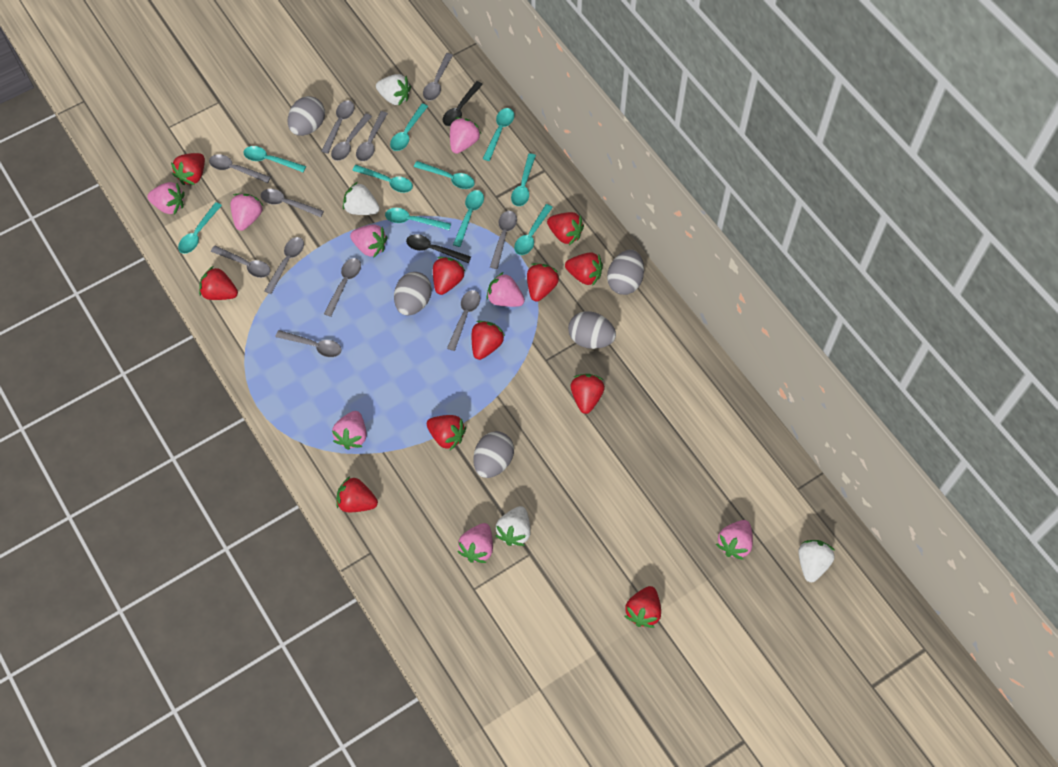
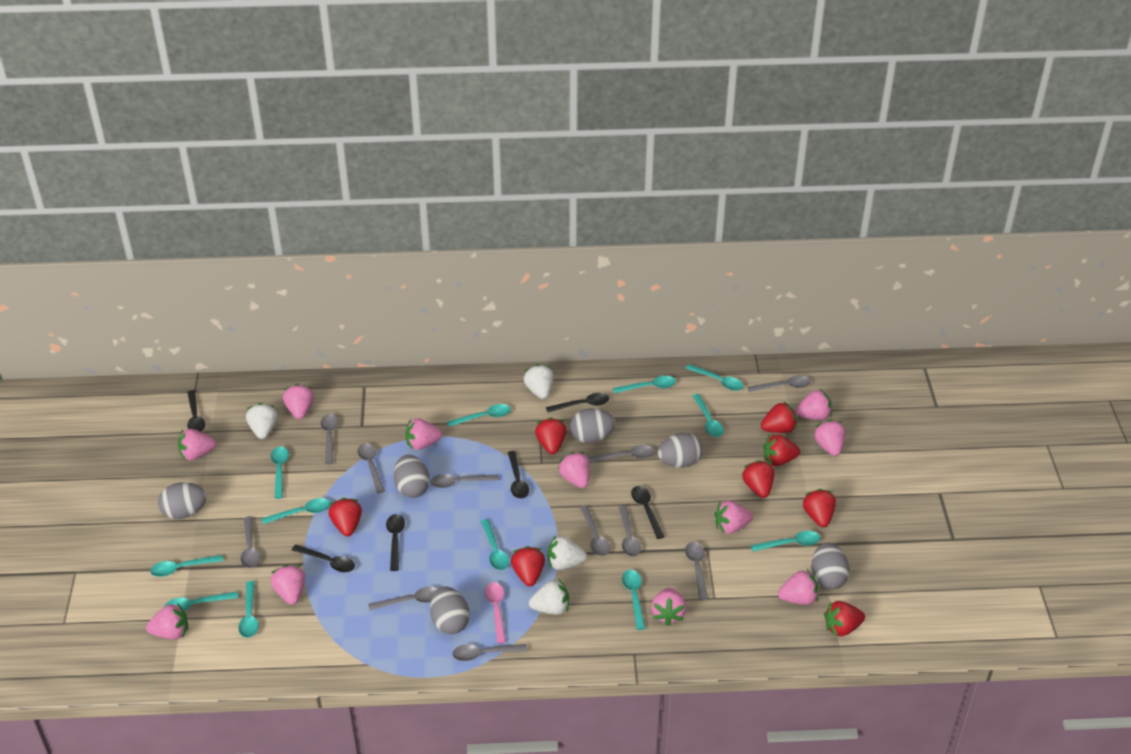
black spoon: [406,234,471,263] [443,81,483,126] = 2 -> [187,390,205,432] [292,544,355,572] [386,514,405,571] [508,451,529,499] [546,393,609,413] [631,486,665,539] = 6
grey egg: [288,96,325,136] [394,272,432,316] [473,431,514,478] [568,311,616,349] [607,250,644,295] = 5 -> [158,482,207,519] [394,455,430,498] [430,586,470,634] [570,408,615,443] [658,433,703,468] [811,543,850,590] = 6
grey spoon: [209,154,271,183] [211,246,270,278] [261,189,324,217] [264,237,304,294] [275,330,342,357] [322,101,354,154] [324,258,361,317] [331,113,372,161] [356,111,388,161] [423,53,453,101] [447,290,480,351] [490,211,517,269] = 12 -> [241,516,260,568] [321,414,338,464] [357,443,385,493] [369,587,438,610] [431,474,499,488] [452,644,527,661] [580,506,610,556] [588,445,654,463] [618,505,641,557] [685,542,708,600] [748,376,811,392] = 11
pink spoon: none = 0 -> [485,582,506,643] = 1
pink strawberry: [147,182,185,214] [230,194,263,231] [332,411,367,450] [350,224,388,257] [450,117,481,154] [457,523,493,563] [486,272,525,307] [716,520,753,560] = 8 -> [146,603,188,640] [178,429,216,460] [271,565,305,605] [283,384,314,420] [406,419,442,450] [558,452,590,488] [651,588,686,626] [715,501,753,534] [778,570,819,605] [795,389,832,420] [813,420,845,456] = 11
red strawberry: [171,153,205,185] [199,266,238,300] [336,476,378,512] [427,415,466,450] [433,257,466,295] [472,321,505,360] [527,263,559,302] [547,212,584,245] [565,252,603,286] [570,374,605,414] [625,586,661,628] = 11 -> [329,498,362,536] [511,546,545,586] [535,417,567,454] [742,460,774,498] [761,401,797,433] [763,434,800,466] [803,489,836,527] [824,601,865,636] = 8
turquoise spoon: [178,202,222,254] [243,146,306,172] [352,165,413,193] [385,208,451,230] [390,103,428,151] [414,161,475,189] [453,190,484,247] [483,108,514,161] [511,153,536,206] [514,204,553,255] = 10 -> [150,555,223,577] [164,591,238,611] [238,581,259,638] [262,498,330,524] [271,446,289,499] [447,404,511,427] [481,519,509,570] [613,376,676,393] [622,570,646,630] [685,364,744,391] [693,394,724,437] [751,531,820,552] = 12

